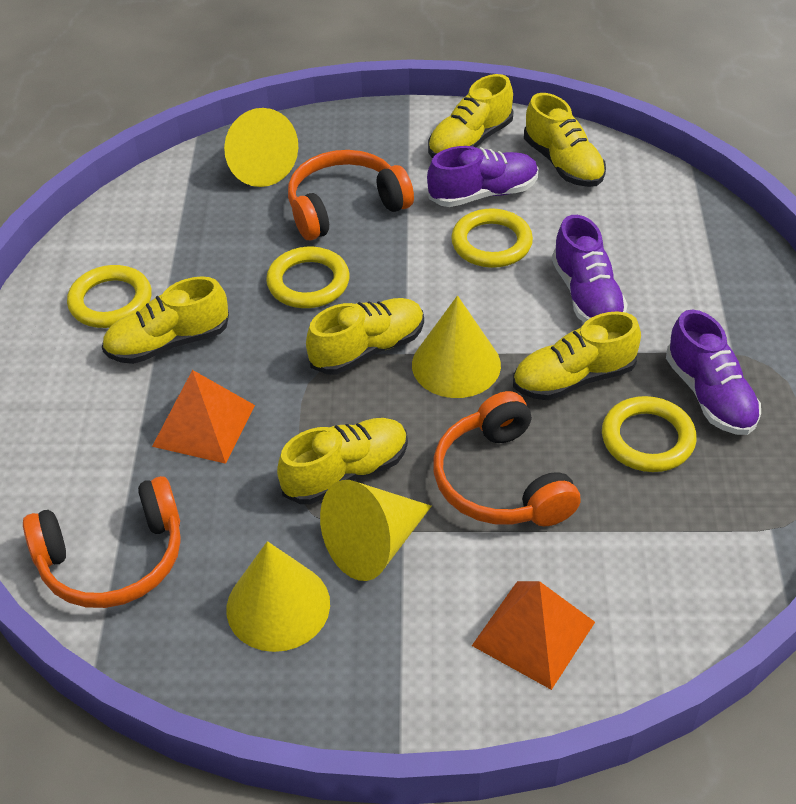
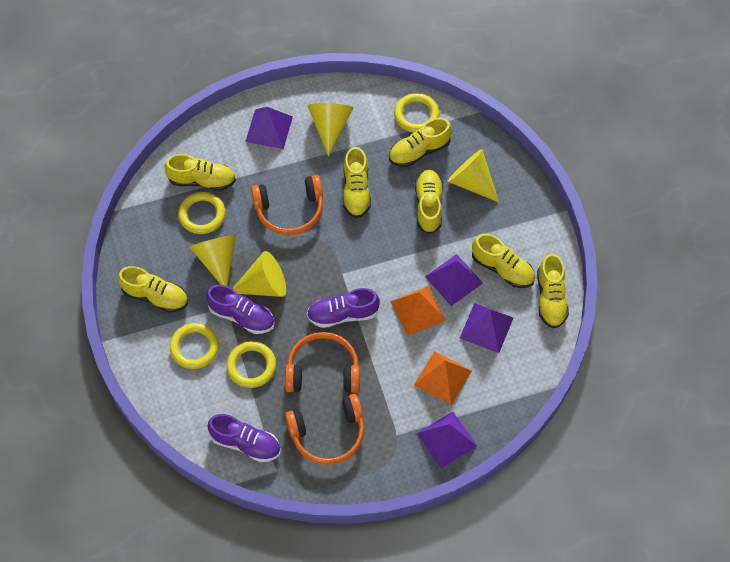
purple pyramid: none = 0 -> [245,107,293,149] [417,412,477,468] [425,254,483,306] [460,303,513,353] = 4
yellow shoe: [102,276,229,364] [277,418,408,504] [306,298,424,374] [428,74,513,158] [513,311,641,400] [524,93,606,187] = 6 -> [118,266,188,313] [165,154,236,191] [343,147,371,218] [389,118,452,167] [415,170,443,234] [472,234,535,288] [537,254,569,329] = 7

